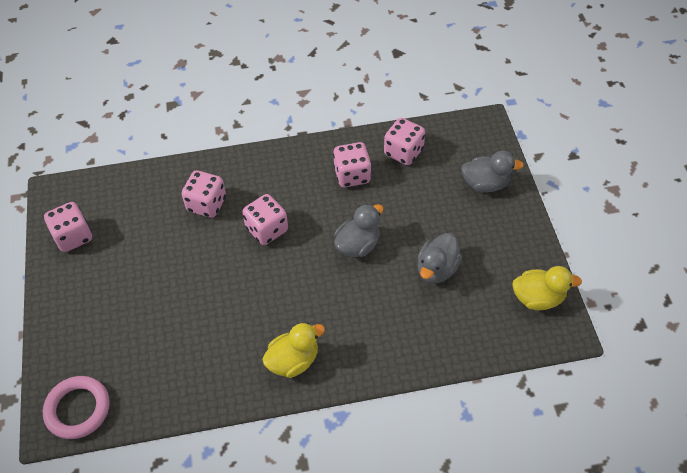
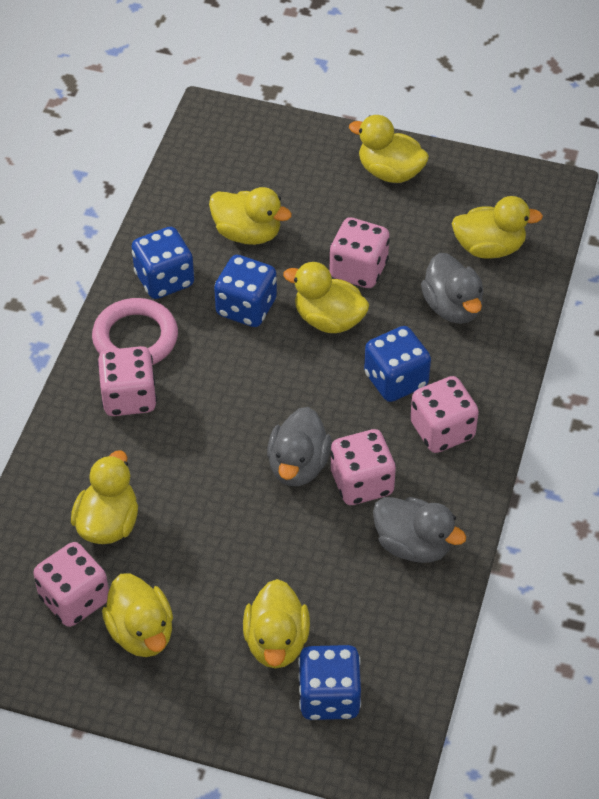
blue dice: none = 0 -> [132,227,194,299] [214,255,277,327] [298,645,361,720] [364,326,431,402] = 4
yellow duck: [262,322,325,378] [512,266,582,310] = 2 -> [71,450,138,544] [102,573,173,657] [209,187,292,245] [243,579,310,668] [283,262,369,333] [349,115,429,183] [452,196,543,259] = 7

